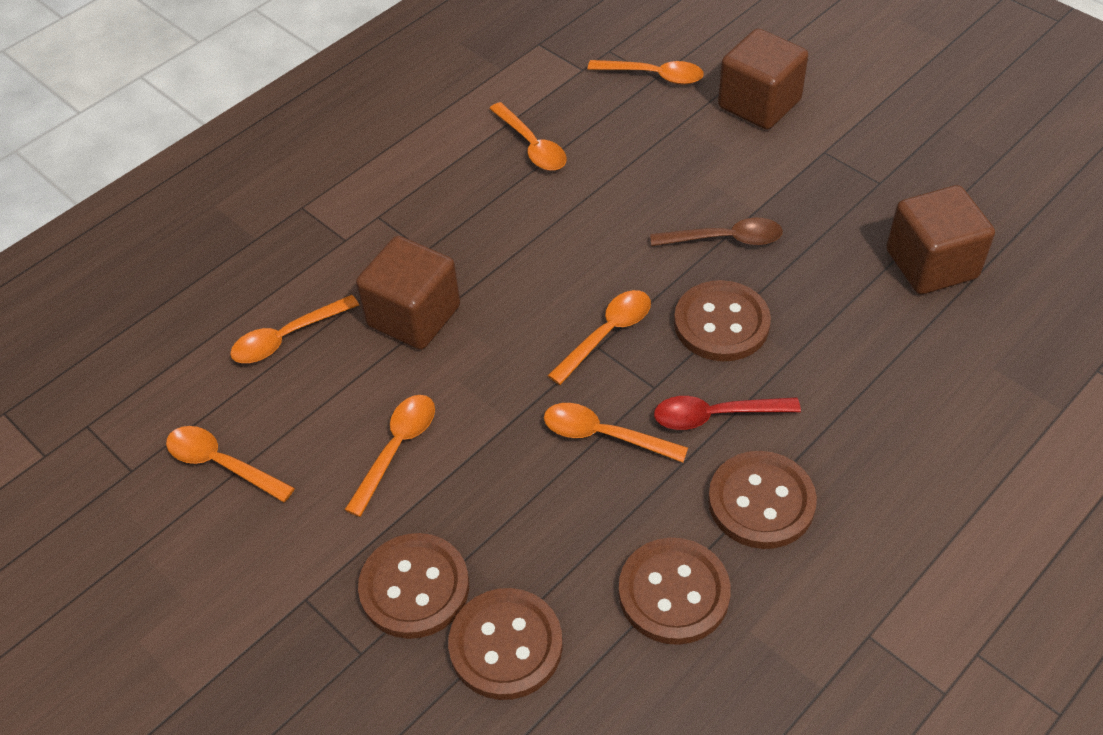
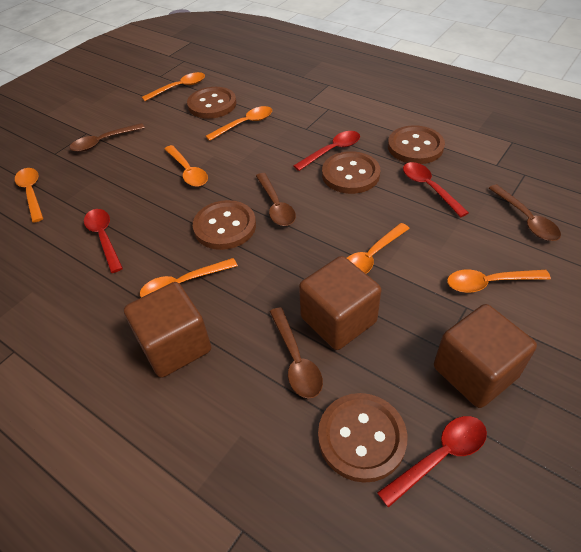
brown spoon: [650,218,783,246] = 1 -> [70,123,145,152] [256,173,296,226] [270,307,323,398] [489,184,561,241] = 4
red spoon: [654,396,801,430] = 1 -> [84,209,123,273] [293,131,360,171] [377,416,487,508] [403,162,469,217] = 4

